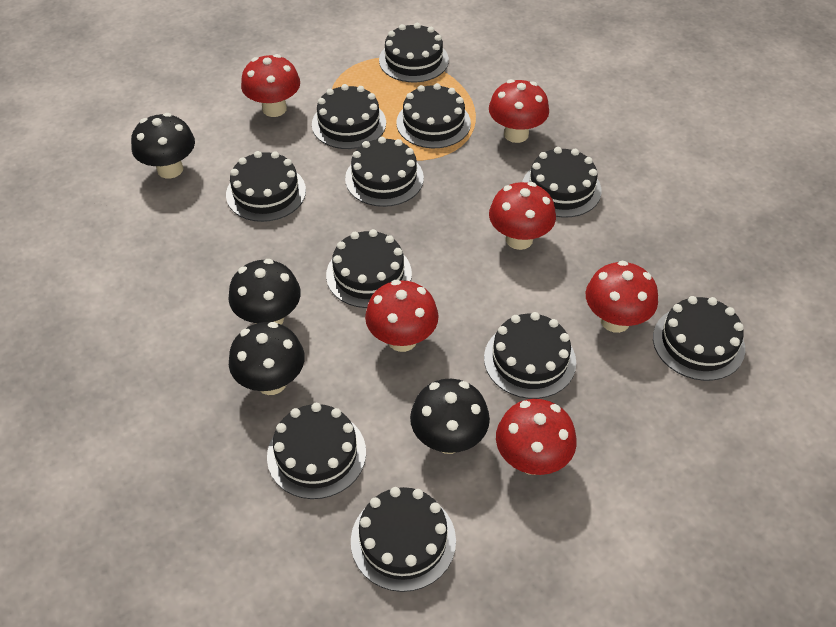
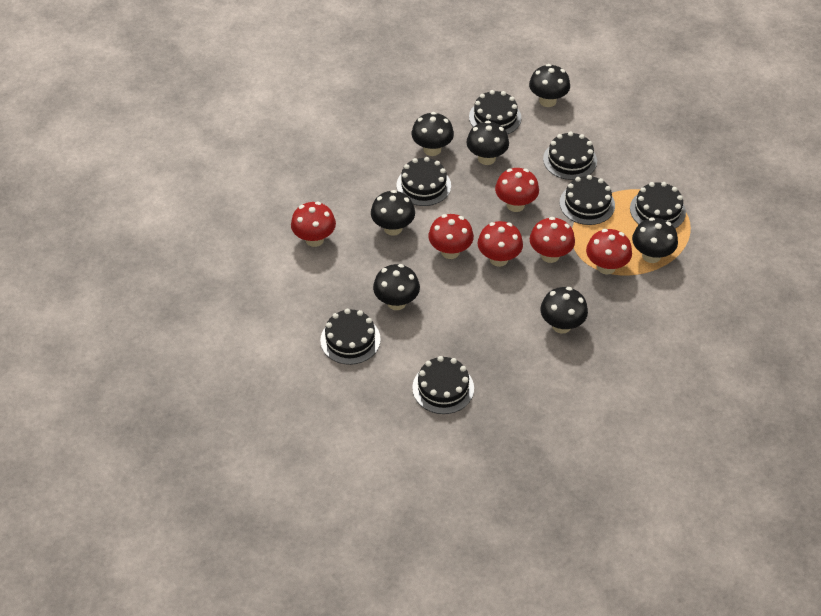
black cake: [226,151,306,222] [267,403,366,499] [312,84,386,149] [326,229,412,308] [345,137,424,207] [351,487,456,592] [379,23,449,82] [396,83,471,148] [484,312,576,399] [522,147,602,218] [653,296,745,381] = 11 -> [320,309,381,365] [397,157,451,206] [412,356,474,414] [469,90,521,134] [543,132,597,180] [560,175,615,225] [630,182,686,228] = 7
black mushroom: [131,113,195,179] [229,259,301,324] [229,322,305,395] [410,379,490,454] = 4 -> [371,190,415,236] [373,264,420,310] [411,112,454,156] [466,121,509,165] [529,64,570,107] [540,287,588,334] [632,217,678,263] = 7

